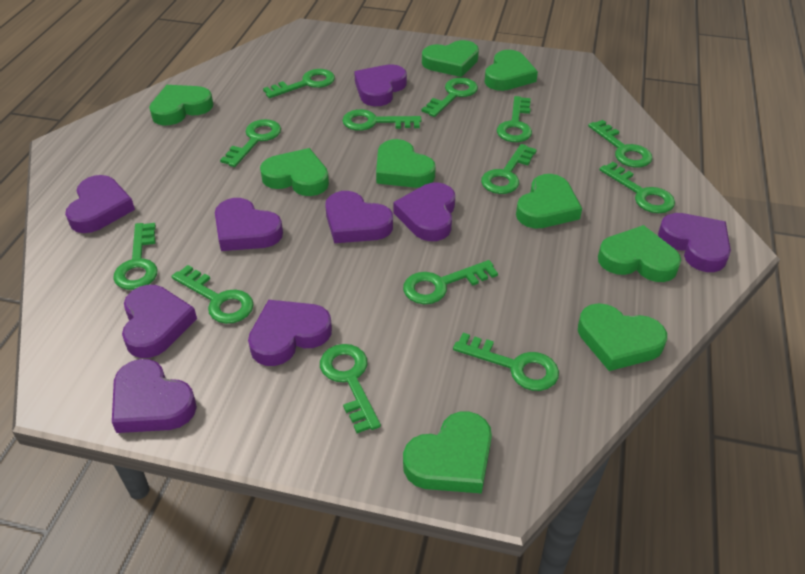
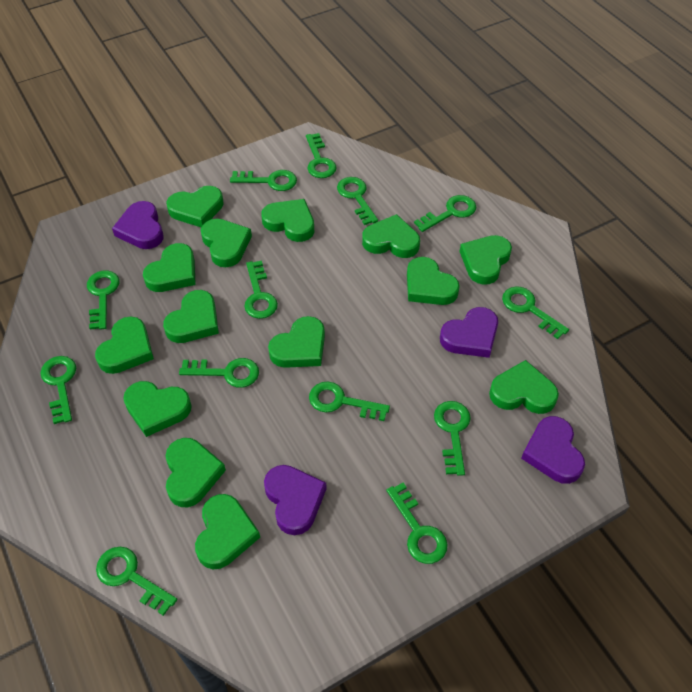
green heart: [149,85,213,125] [260,148,329,196] [376,139,436,188] [403,411,492,494] [422,40,479,77] [484,50,538,91] [516,174,582,228] [578,303,667,371] [598,225,681,282] = 9 -> [95,317,154,374] [123,381,192,437] [143,243,196,292] [163,290,219,343] [165,438,226,507] [167,186,224,227] [195,494,260,569] [201,219,252,267] [261,199,314,242] [268,316,325,368] [362,214,420,258] [407,257,460,305] [460,235,512,285] [489,360,559,414] = 14
purple heart: [65,175,135,233] [112,359,197,433] [122,285,197,358] [215,198,283,251] [248,300,332,366] [325,191,393,243] [354,64,407,106] [393,182,455,241] [658,213,731,272] = 9 -> [112,201,164,249] [264,465,327,535] [440,307,498,358] [521,416,585,484] = 4

